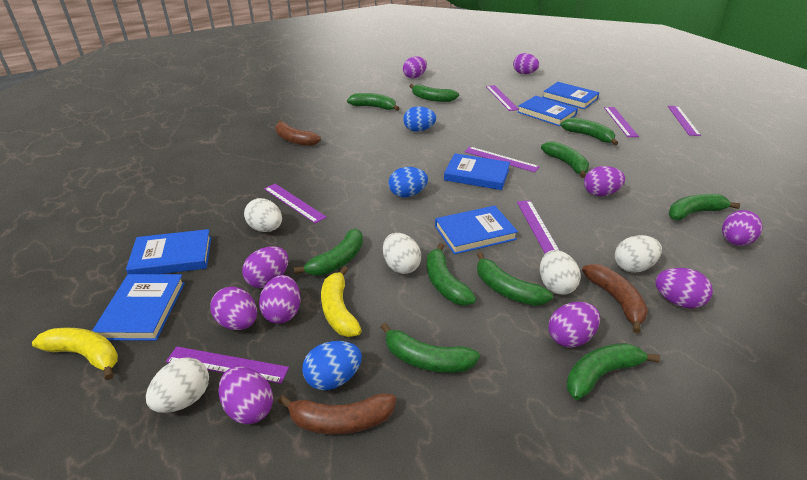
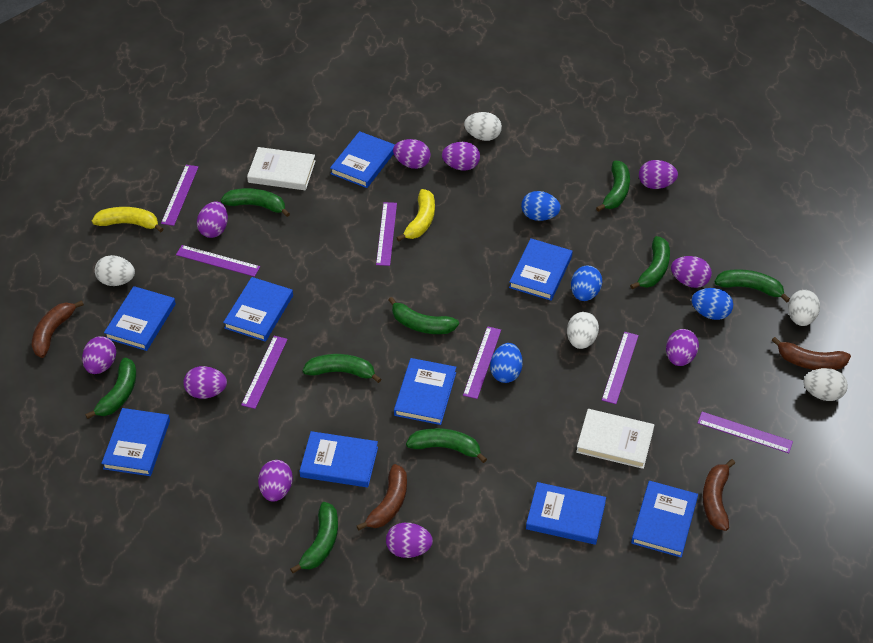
blue book: [92,274,185,341] [126,229,211,274] [435,206,518,254] [444,153,510,190] [518,96,578,126] [542,82,599,109] = 6 -> [101,408,170,476] [104,286,176,351] [223,277,293,342] [299,431,378,487] [330,131,395,188] [394,358,456,425] [509,238,573,301] [526,482,606,545] [631,481,698,557] = 9
blue egg: [302,341,362,390] [388,167,428,197] [403,106,436,132] = 3 -> [490,343,523,383] [521,191,561,221] [571,265,602,301] [692,288,733,320] = 4
brown banana: [275,120,321,146] [278,393,396,435] [582,264,648,333] = 3 -> [32,300,84,358] [357,464,407,531] [703,459,735,531] [772,337,851,370] = 4
green banana: [294,229,363,275] [347,93,400,111] [380,323,480,373] [410,84,459,102] [427,243,476,305] [477,252,553,306] [541,141,589,178] [560,118,618,145] [567,343,660,400] [669,194,740,221] = 10 -> [85,357,136,419] [221,188,290,217] [290,502,338,573] [303,354,381,383] [388,297,459,334] [406,428,487,463] [596,161,630,212] [630,236,670,290] [714,269,790,302] = 9
white book: none = 0 -> [247,147,316,190] [576,409,654,469] = 2

